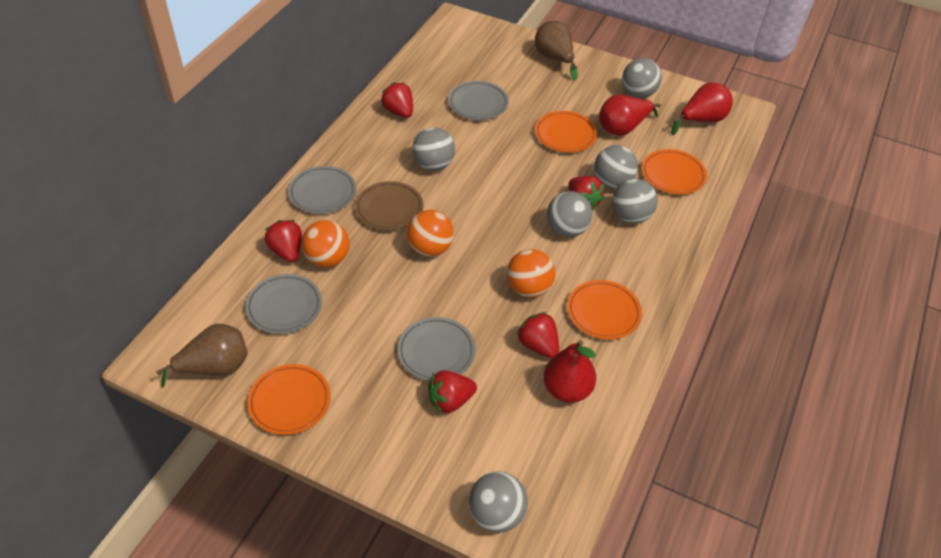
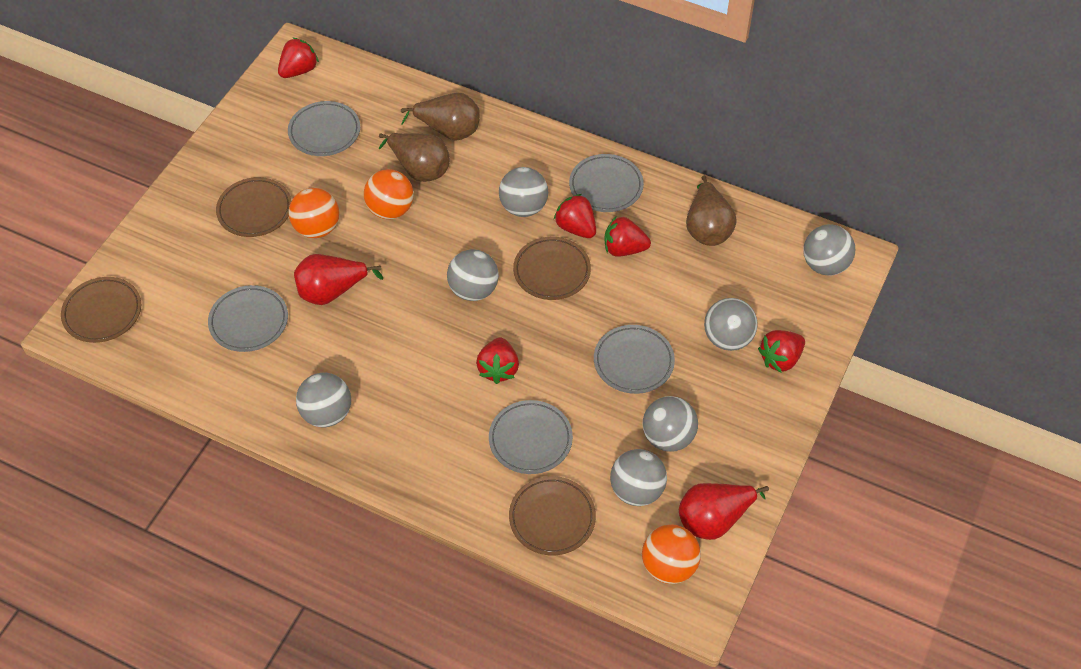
brown pear: [156,324,247,387] [535,21,578,80] = 2 -> [379,133,450,182] [401,93,480,141] [686,176,737,246] = 3
brown plate: [355,181,424,231] = 1 -> [61,277,141,343] [216,177,292,237] [509,476,596,555] [513,237,591,300] = 4
grey ball: [412,127,455,171] [469,471,528,533] [547,191,593,237] [594,145,638,189] [612,179,658,224] [622,58,662,98] = 6 -> [296,373,351,428] [447,249,499,301] [499,167,548,217] [610,449,667,506] [643,396,698,452] [704,298,758,351] [803,224,855,276] = 7
grey plate: [245,274,322,334] [288,166,356,214] [398,317,476,381] [448,81,509,120] = 4 -> [208,285,288,352] [288,101,360,156] [489,400,573,474] [569,154,644,212] [594,325,675,394] = 5
orange plate: [247,364,331,435] [535,111,597,153] [567,280,642,340] [642,149,707,195] = 4 -> none = 0
red pear: [543,340,596,403] [599,95,661,136] [671,82,733,135] = 3 -> [294,254,383,305] [679,483,769,540] = 2

